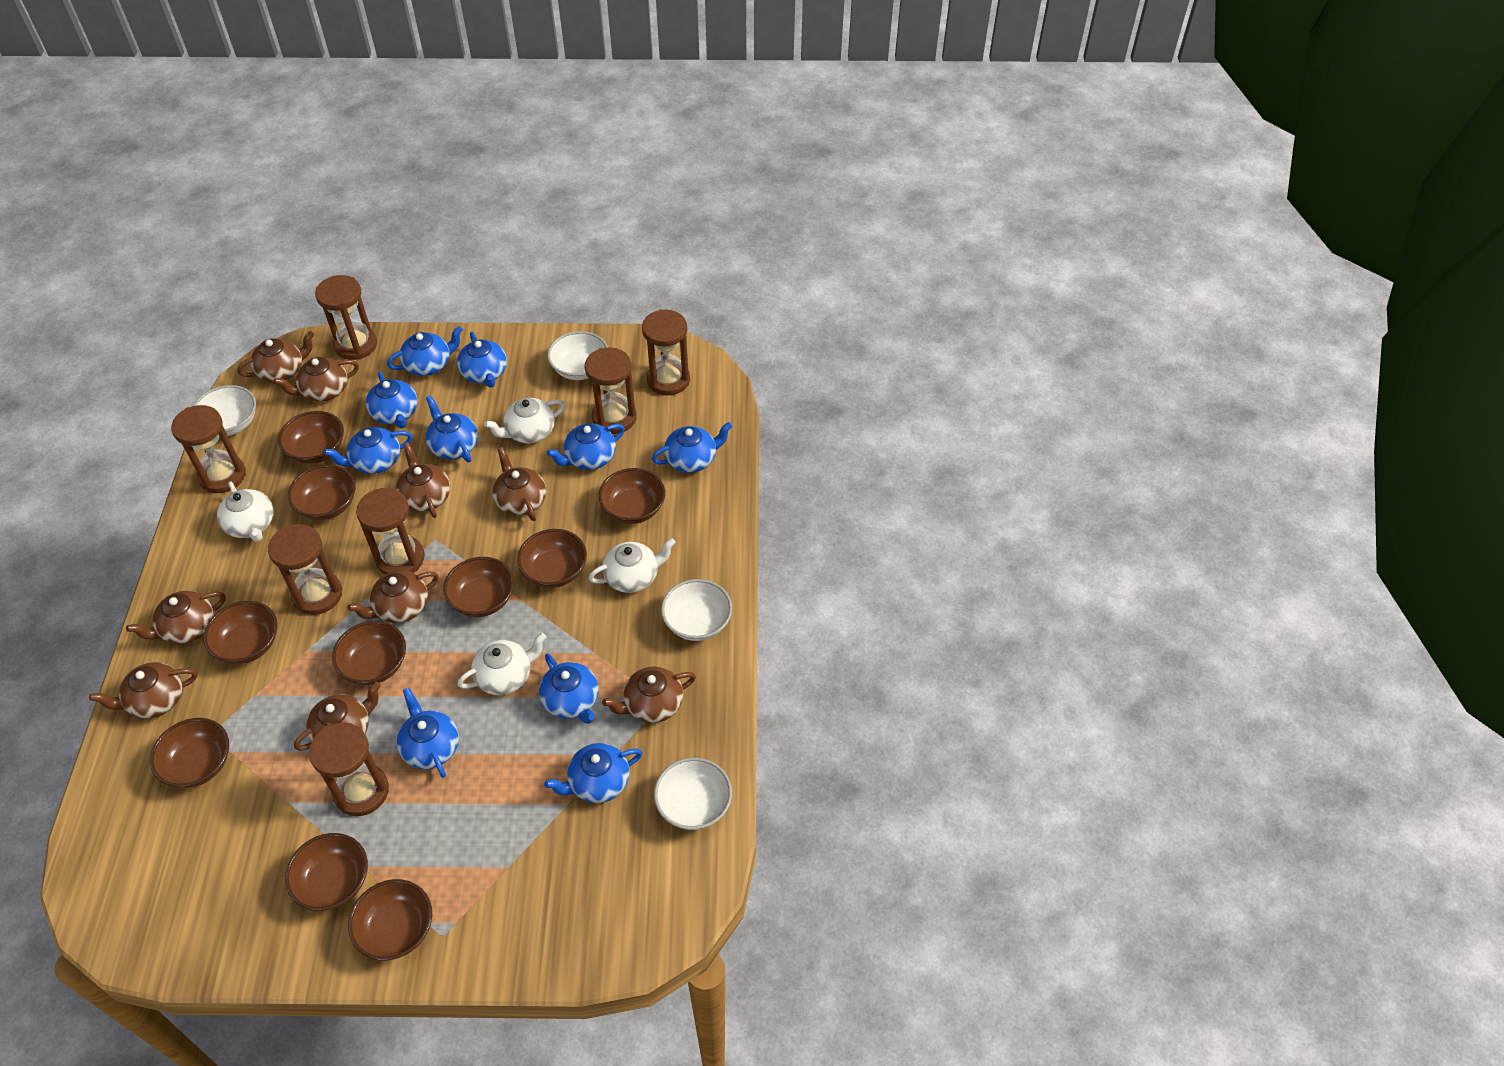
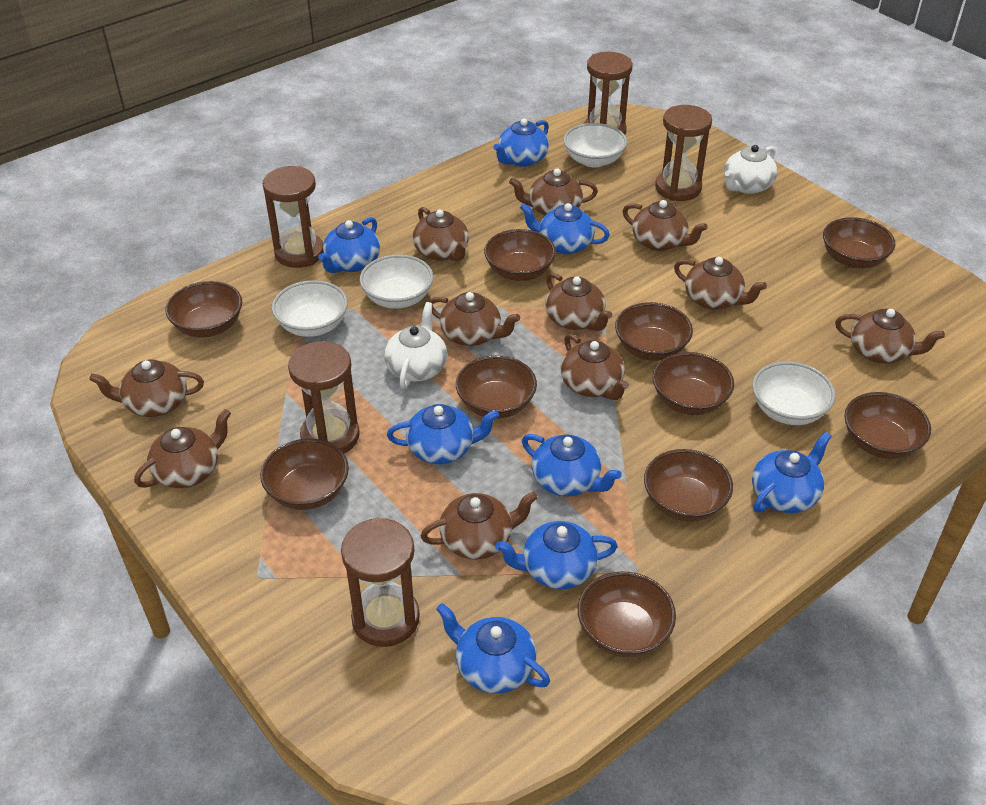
blue teapot: [324,427,412,474] [366,372,417,428] [387,326,463,376] [397,688,459,778] [425,396,478,462] [457,332,507,388] [539,654,599,724] [544,743,642,803] [547,423,625,470] [652,422,732,473] = 10 -> [318,217,380,273] [387,404,499,464] [436,603,550,694] [493,119,549,167] [495,521,618,589] [520,203,610,254] [522,434,622,497] [752,432,831,513] = 8
brown hourglass: [171,405,246,493] [268,524,342,615] [309,722,389,816] [315,275,377,360] [356,487,425,575] [585,347,637,434] [642,309,690,395] = 7 -> [263,166,324,268] [288,341,360,453] [341,517,420,647] [584,52,633,135] [655,105,712,201] = 5
brown teapot: [89,662,197,719] [126,591,226,644] [238,331,314,382] [274,357,359,401] [294,682,381,751] [347,571,439,623] [396,443,450,518] [492,447,546,521] [602,666,696,723] = 9 -> [89,359,204,417] [134,409,231,488] [413,207,469,261] [421,491,538,559] [429,292,520,346] [509,169,598,215] [545,272,612,331] [561,333,629,400] [623,200,707,251] [674,257,767,310] [835,309,945,363] = 11
white teapot: [217,481,274,542] [457,633,546,695] [484,398,565,443] [589,538,675,593] = 4 -> [384,302,447,389] [724,145,778,194] = 2

